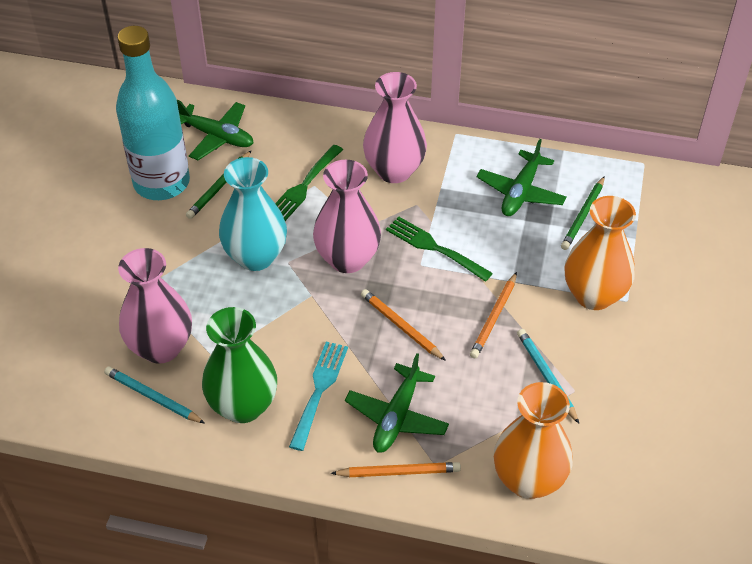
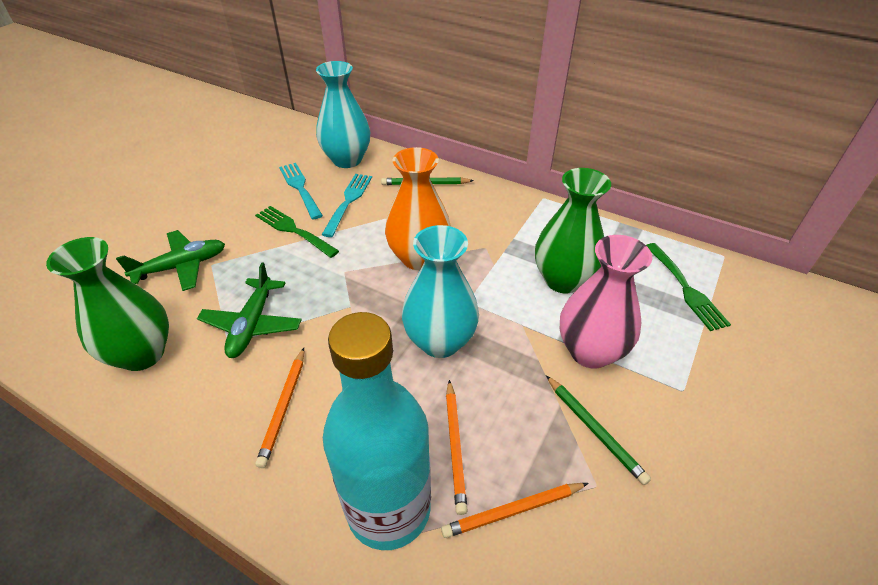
green plane: [177,100,253,160] [345,353,449,453] [476,139,567,216] = 3 -> [116,230,225,291] [197,262,302,358] = 2
green vase: [202,307,277,423] = 1 -> [46,237,169,371] [535,168,611,293] = 2
orange vase: [494,382,573,499] [565,196,636,310] = 2 -> [385,147,451,270] = 1
pink vase: [118,248,192,364] [313,160,381,273] [363,72,427,183] = 3 -> [560,235,652,368] = 1
turquoise fork: [289,341,348,451] = 1 -> [279,163,323,220] [322,174,372,237] = 2
turquoise pencil: [104,366,205,424] [517,329,579,423] = 2 -> none = 0
turquoise vase: [219,157,287,271] = 1 -> [316,61,370,168] [402,225,479,358] = 2

